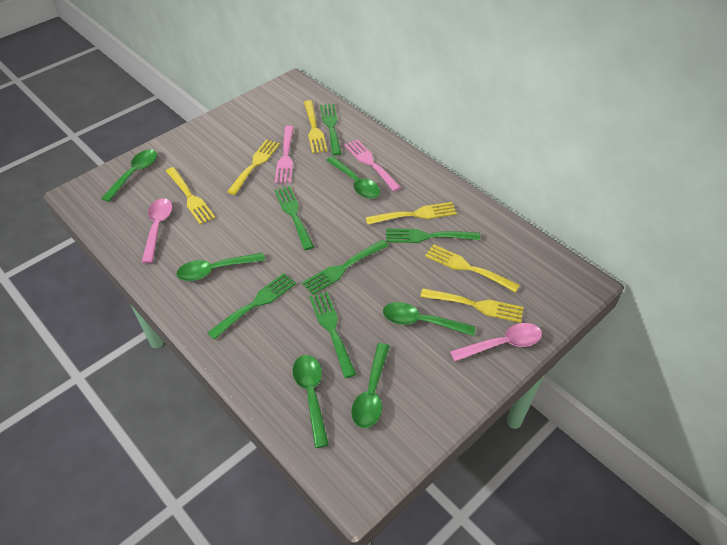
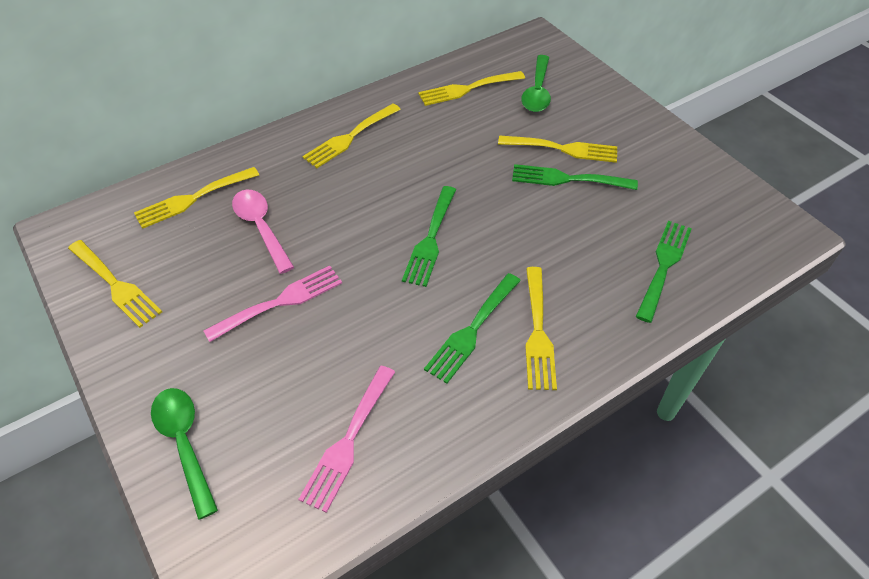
green fork: [208,273,296,340] [274,186,314,250] [302,240,388,295] [309,292,356,378] [320,104,342,156] [386,229,480,243] = 6 -> [402,186,456,287] [424,273,521,384] [512,164,638,190] [636,221,692,323] = 4
green spoon: [101,150,157,202] [177,253,265,281] [293,355,329,448] [326,156,380,199] [351,343,390,428] [383,302,476,336] = 6 -> [151,388,218,520] [522,55,551,112] = 2
pink spoon: [142,198,173,263] [450,323,542,362] = 2 -> [232,190,294,274] = 1

